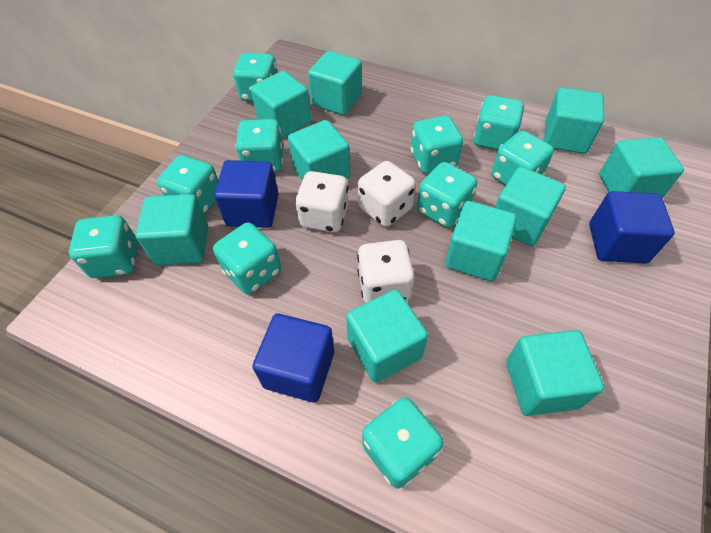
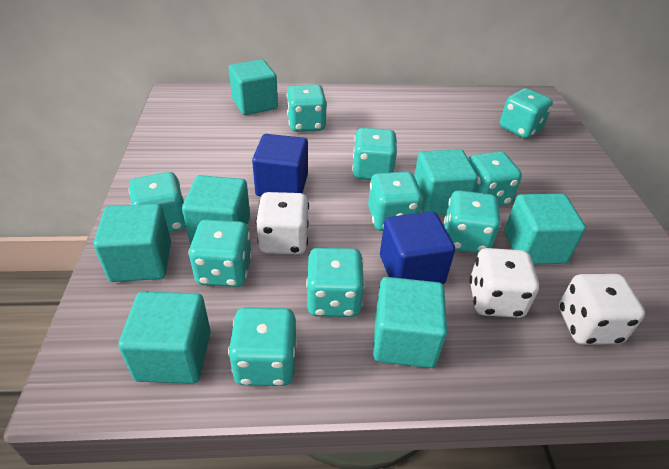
blue cube: [214,160,279,228] [252,314,334,402] [589,191,675,263] = 3 -> [252,134,308,196] [380,211,455,284] = 2
turquoise cube: [135,194,208,265] [251,71,312,138] [288,120,351,180] [308,51,362,115] [346,290,428,383] [445,201,517,281] [495,167,566,247] [506,330,604,416] [544,87,604,154] [599,137,684,198] = 10 -> [94,204,171,282] [118,291,211,384] [182,175,250,244] [229,59,278,115] [373,277,447,368] [414,149,478,215] [504,194,586,265] = 7

